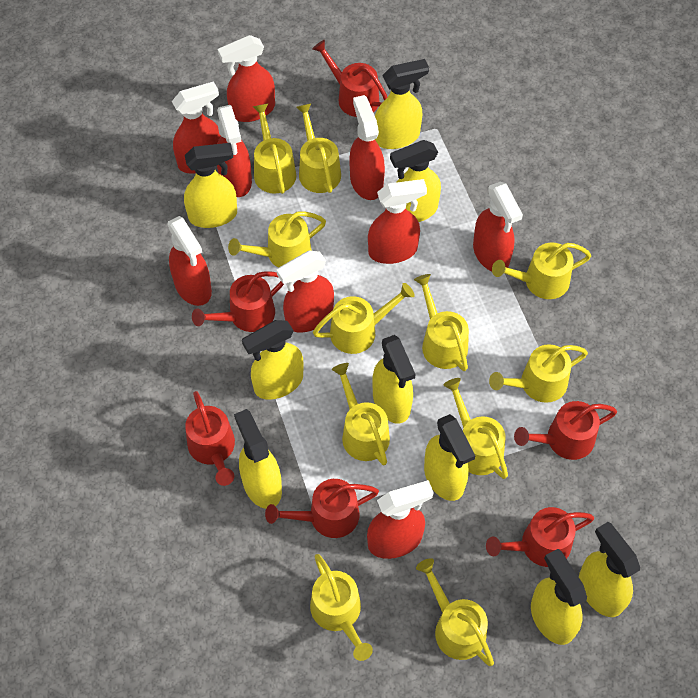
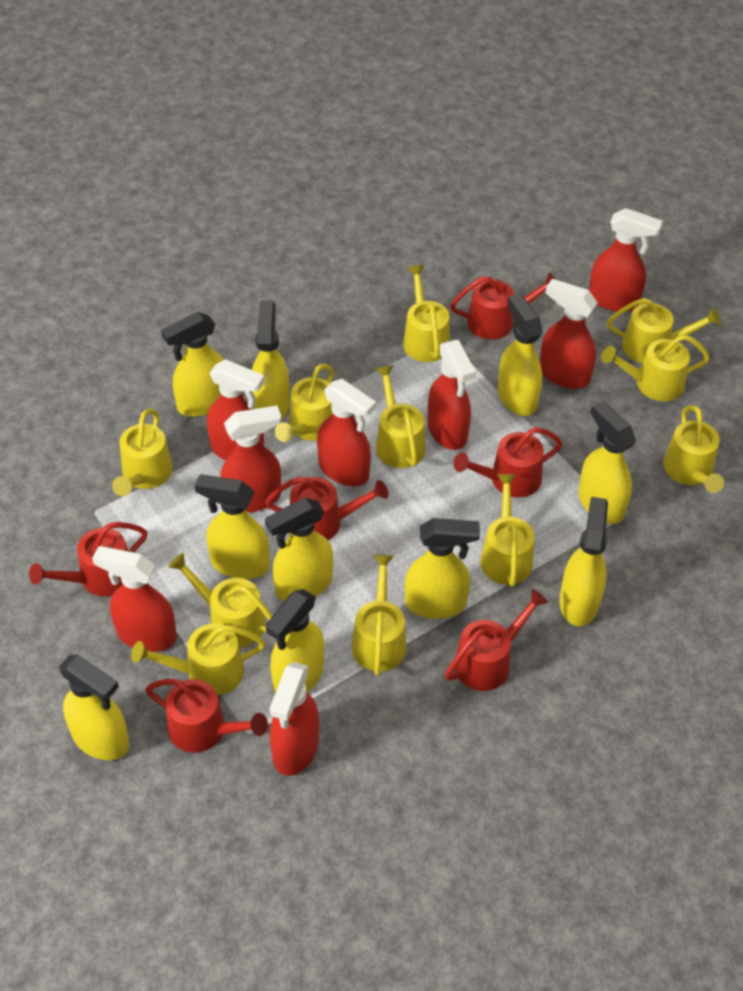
red spray bottle: [167,216,212,306] [172,81,221,174] [217,105,252,197] [218,35,275,122] [277,251,334,333] [349,95,385,200] [367,480,434,559] [368,179,427,264] [473,182,523,271] = 9 -> [92,546,177,652] [207,359,265,460] [220,406,282,513] [270,662,319,776] [317,379,376,486] [427,340,476,450] [540,279,598,389] [589,208,663,311] = 8
yellow spray bottle: [184,143,237,228] [234,409,282,509] [242,320,304,400] [372,335,415,424] [375,59,429,149] [390,140,441,222] [424,414,475,501] [531,549,587,645] [579,522,640,617] = 9 -> [59,654,129,760] [161,312,224,417] [195,474,269,579] [252,301,289,420] [265,498,333,601] [266,589,324,693] [405,518,480,619] [498,294,542,416] [560,497,608,626] [578,401,636,524] = 10

